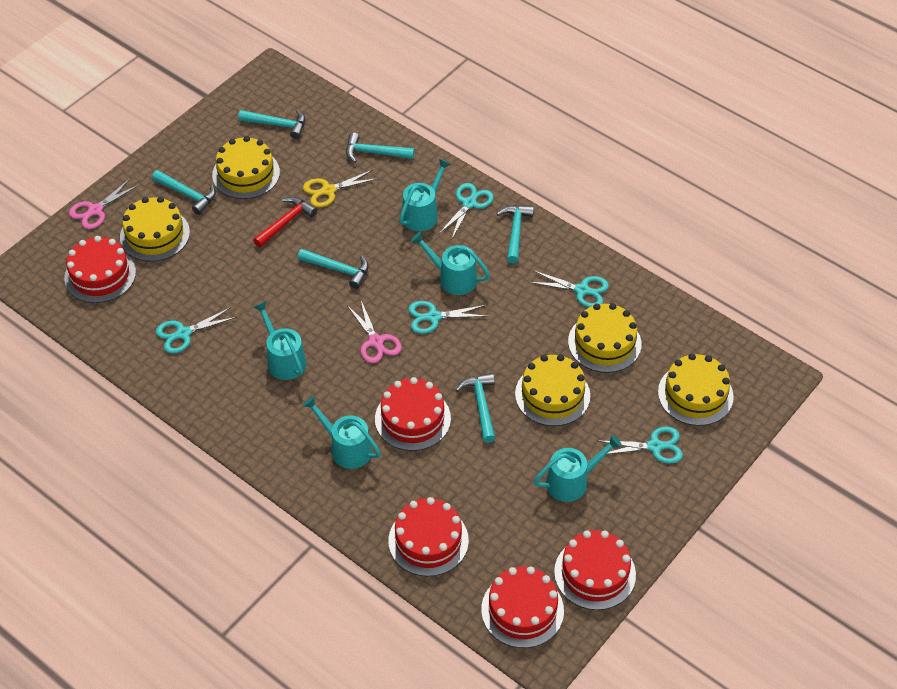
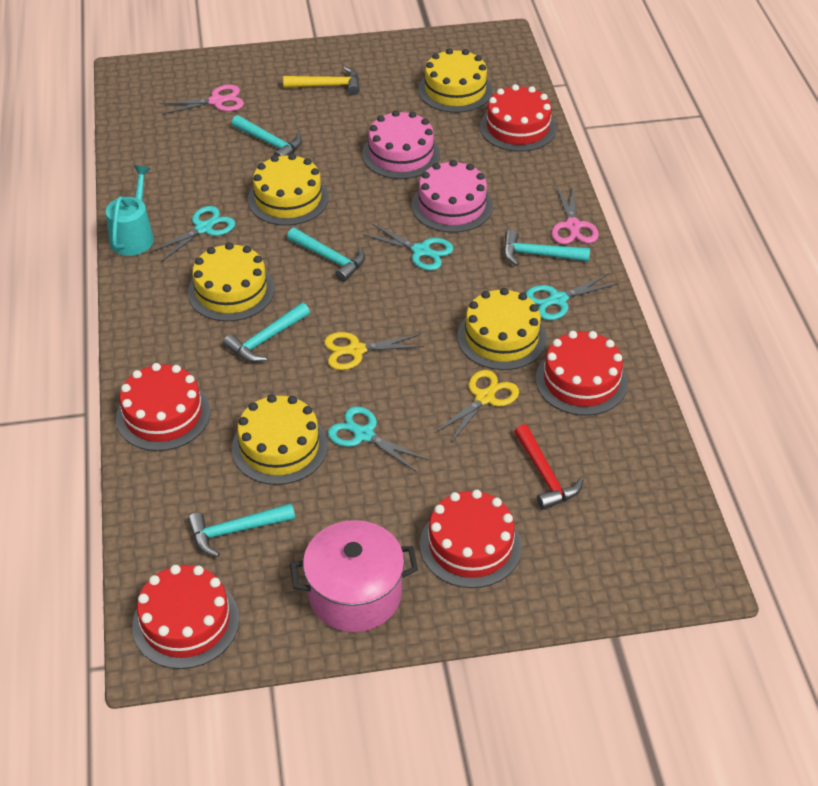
pink cake: none = 0 -> [362,110,440,179] [412,160,493,233] = 2
pink pot: none = 0 -> [290,520,418,632] = 1
turquoise hammer: [152,170,216,215] [238,109,305,139] [298,249,369,289] [346,132,414,163] [456,373,495,443] [496,205,534,263] = 6 -> [188,503,295,557] [223,302,310,362] [231,115,302,156] [287,228,365,282] [504,230,590,266] = 5
turquoise scissors: [156,307,237,354] [408,301,489,334] [439,183,494,238] [529,270,609,308] [599,427,683,464] = 5 -> [149,206,235,262] [328,406,428,472] [363,223,453,271] [525,273,619,320] = 4
turquoise watering can: [254,301,306,380] [303,396,381,469] [399,159,451,231] [411,232,490,295] [534,435,622,502] = 5 -> [106,166,154,256] = 1
yellow hammer: none = 0 -> [283,66,360,95] = 1
yellow scissors: [303,170,378,208] = 1 -> [324,332,424,370] [435,370,519,444] = 2

